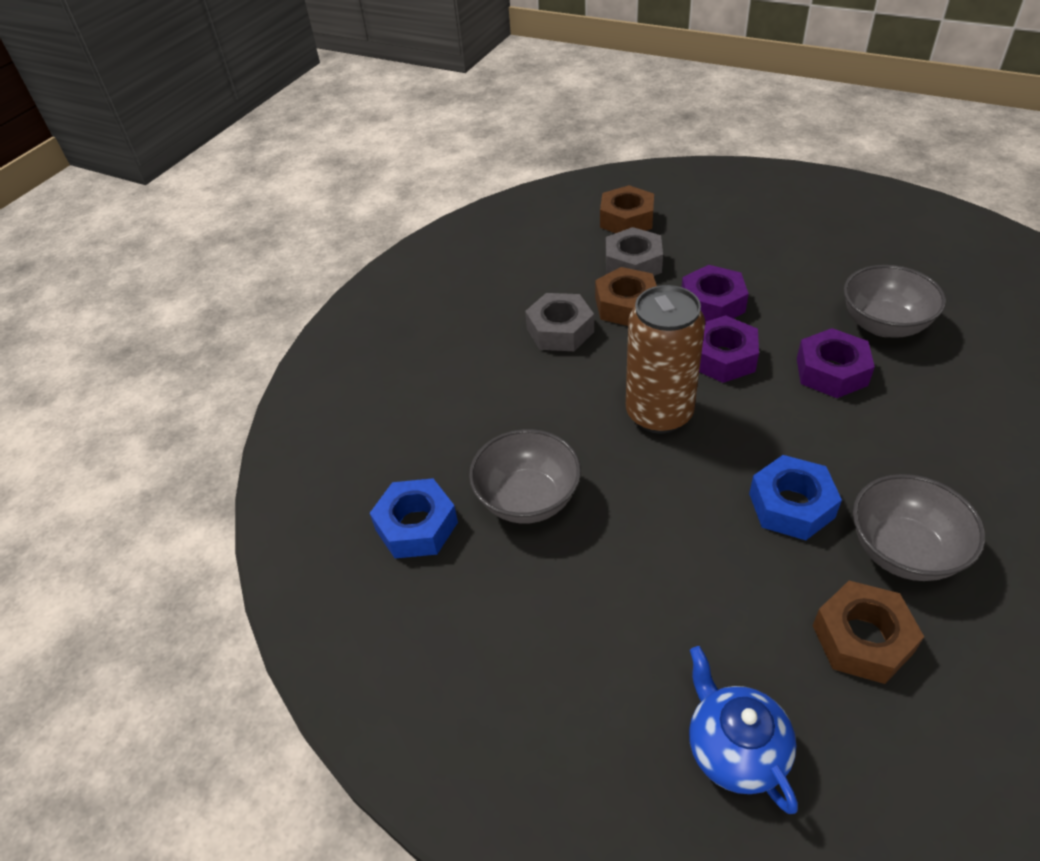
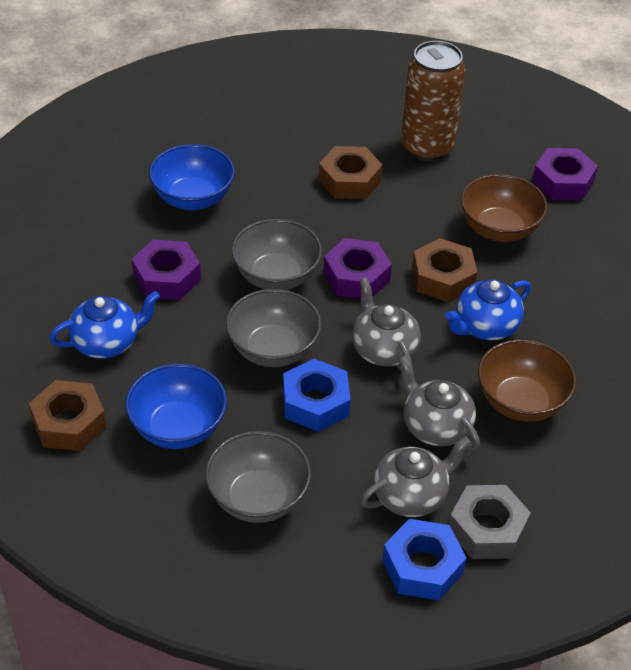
blue bowl: none = 0 -> [125,364,227,449] [149,144,235,210] = 2
blue teapot: [689,646,798,814] = 1 -> [49,291,160,359] [445,279,531,341] = 2
brown bowl: none = 0 -> [461,174,548,242] [478,340,577,422] = 2
grey nut: [525,293,594,351] [606,227,663,276] = 2 -> [449,485,531,559] = 1
grey teapot: none = 0 -> [352,277,421,371] [360,436,471,517] [398,356,480,450] = 3

